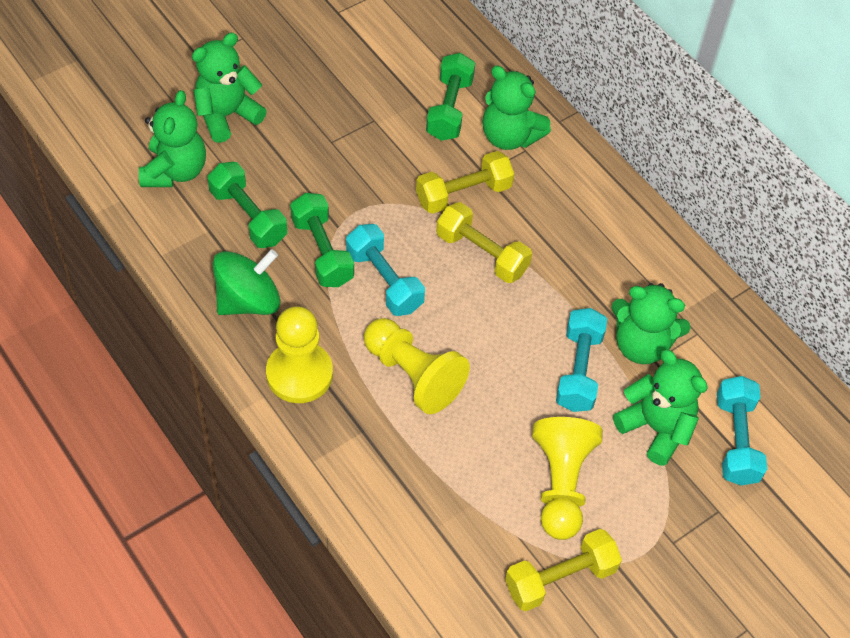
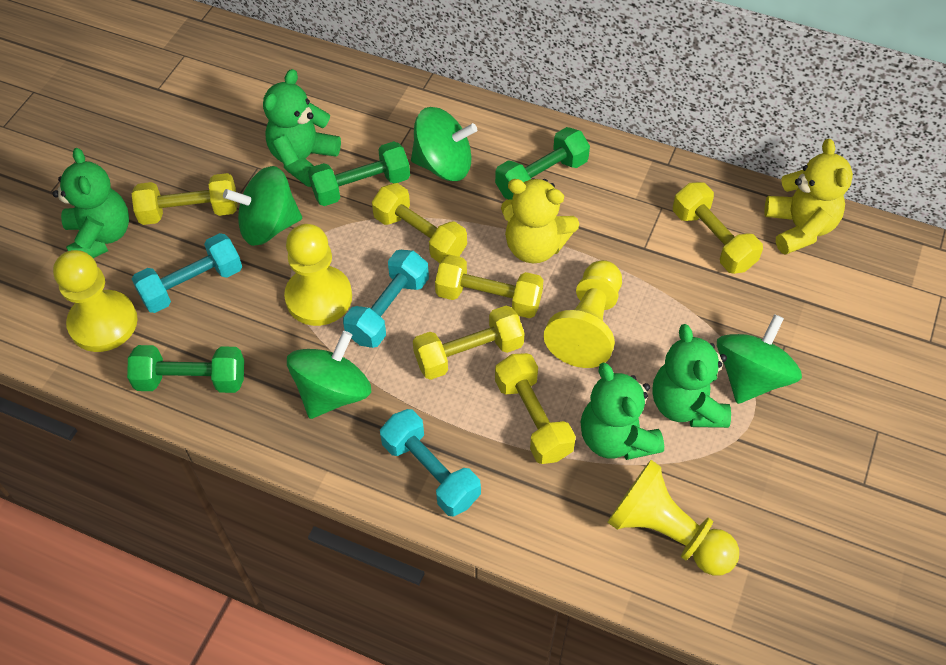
green spinning top: [213,249,281,315] = 1 -> [223,166,302,246] [287,331,371,419] [411,107,477,181] [717,314,802,404] = 4
green teddy bear: [139,90,206,187] [192,33,267,143] [482,66,551,150] [611,283,691,364] [613,349,708,466] = 5 -> [52,148,129,258] [263,69,341,187] [580,363,664,460] [652,324,731,428] = 4
yellow dumbbell: [416,151,514,214] [436,202,532,283] [505,529,622,611] = 3 -> [131,173,238,225] [372,183,467,263] [413,306,525,380] [435,255,543,318] [495,353,576,464] [673,182,763,274] = 6
yellow pawn: [266,306,333,403] [364,318,470,414] [532,417,603,540] = 3 -> [53,250,138,352] [284,224,352,326] [544,260,622,368] [607,460,739,576] = 4
yellow teddy bear: none = 0 -> [501,178,579,263] [764,139,853,255] = 2

